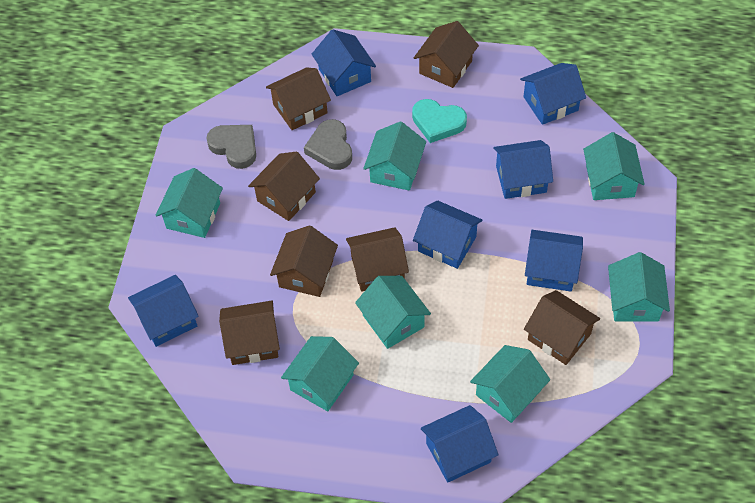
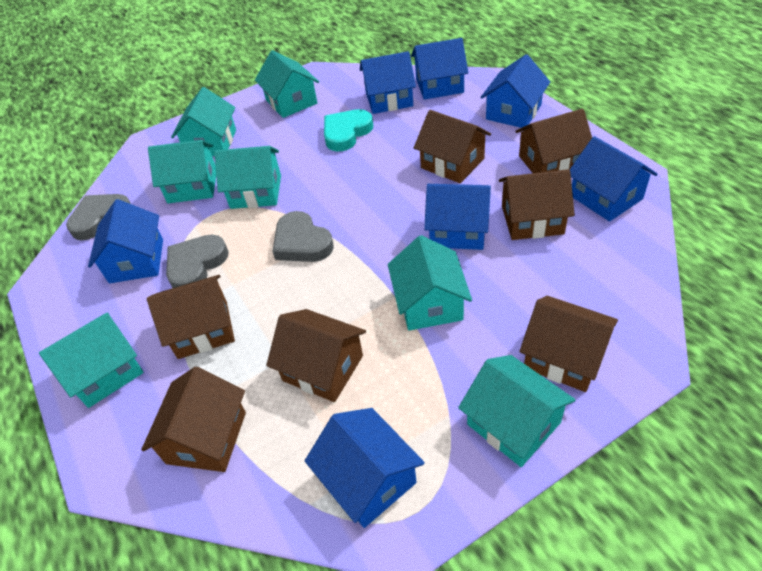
grey heart: [206,125,256,169] [304,119,352,170] = 2 -> [66,194,131,241] [166,235,229,288] [272,211,334,262] = 3

